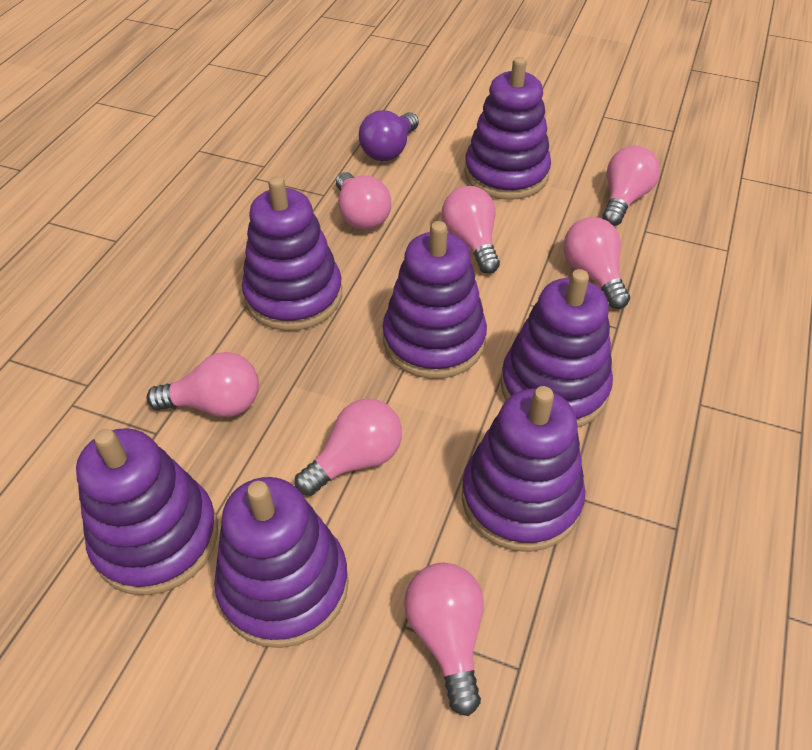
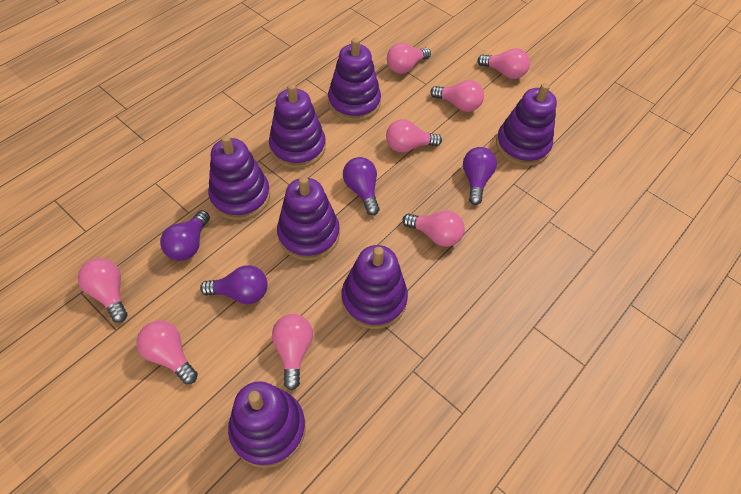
pink light bulb: [146,352,259,417] [295,399,402,496] [336,172,391,230] [404,563,484,716] [442,186,500,274] [563,217,630,309] [602,146,660,226] = 7 -> [78,258,128,323] [137,321,198,384] [272,314,313,390] [386,119,442,153] [387,43,431,74] [402,211,465,247] [430,80,484,112] [478,48,530,79] = 8
purple light bulb: [359,110,419,161] = 1 -> [160,210,210,261] [200,265,268,304] [343,157,379,215] [463,147,497,205] = 4

